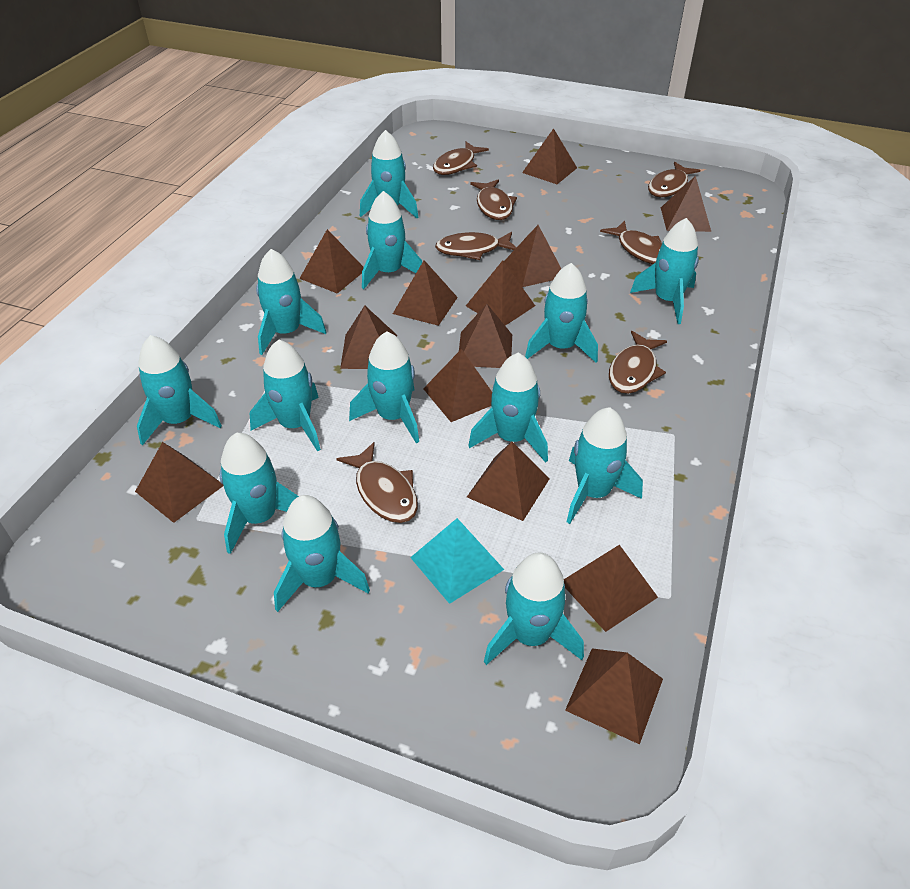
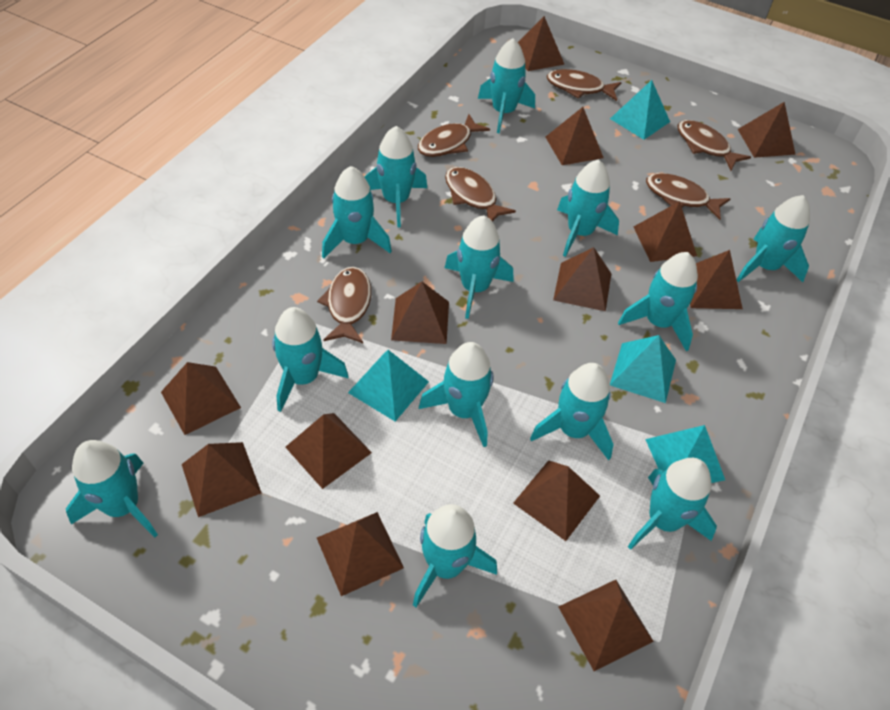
brown fish: [336,442,418,523] [433,142,489,175] [435,232,517,260] [470,179,517,220] [600,221,662,264] [609,331,667,394] [648,162,700,197] = 7 -> [317,267,371,343] [418,114,490,157] [445,167,516,222] [547,69,622,101] [646,173,730,220] [678,120,751,171] = 6
turquoise pyramid: [410,518,504,604] = 1 -> [348,350,429,421] [610,80,670,140] [610,335,676,403] [645,425,725,483] = 4

